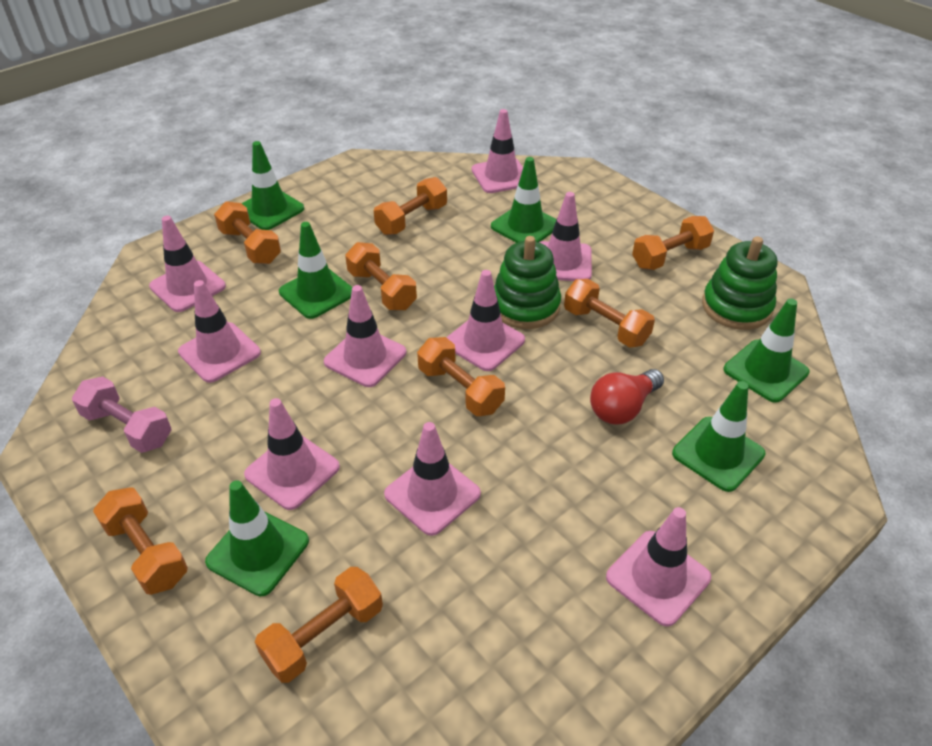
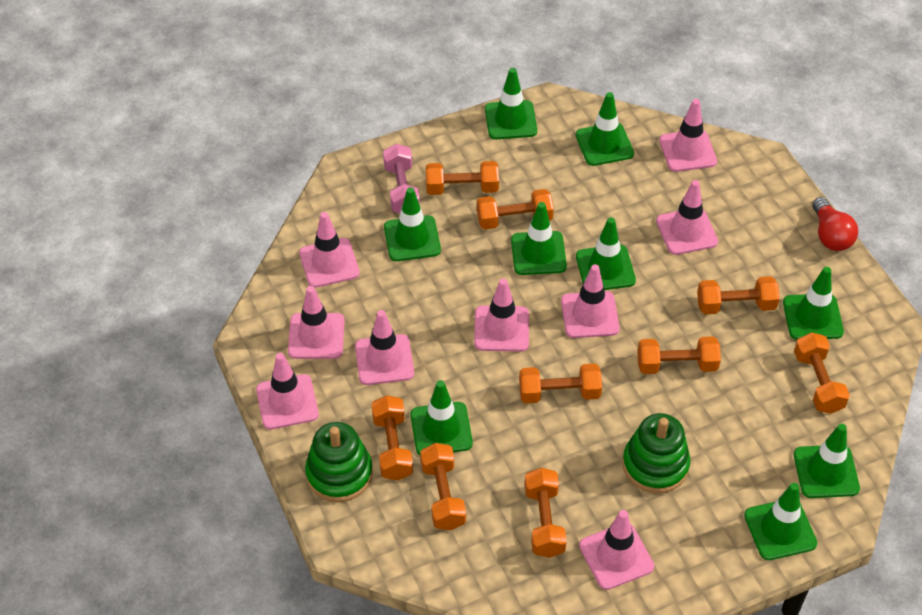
green traffic cone: [205,480,309,596] [242,141,304,230] [279,222,352,319] [491,157,557,243] [672,381,765,492] [724,299,809,403] = 6 -> [384,187,441,261] [410,380,473,455] [485,68,537,139] [511,202,567,275] [576,92,634,166] [576,217,636,290] [744,483,817,560] [783,267,844,340] [794,424,860,498] = 9
orange dumbbell: [93,487,188,595] [214,201,281,264] [255,567,383,683] [345,242,417,310] [374,177,447,235] [417,337,505,416] [564,279,655,347] [632,216,714,270] = 8 -> [372,395,413,480] [420,443,466,530] [426,161,499,195] [477,189,554,230] [519,364,602,404] [525,468,567,558] [637,336,721,374] [697,276,780,314] [794,332,850,414] = 9

